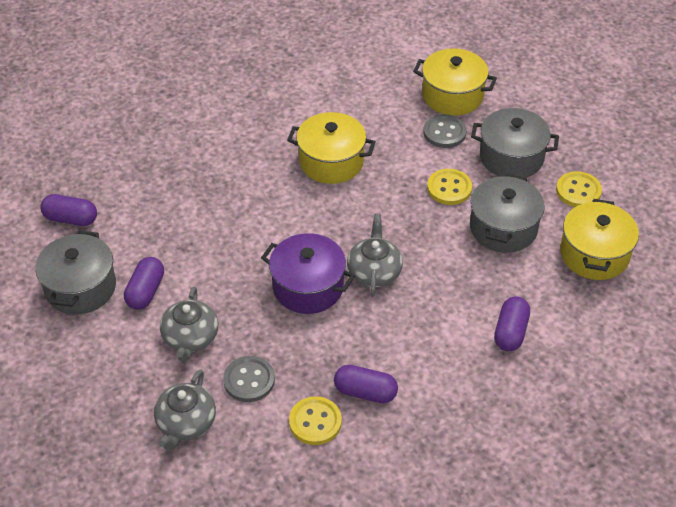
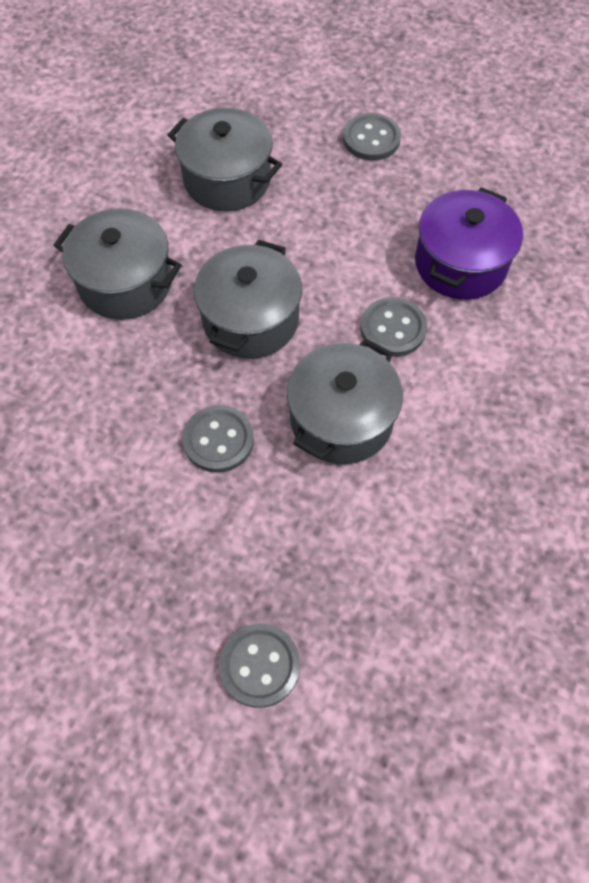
grey button: [223,356,275,402] [423,114,467,148] = 2 -> [182,405,254,473] [219,624,300,708] [343,113,401,161] [360,297,427,357] = 4
grey pot: [35,230,116,315] [470,174,545,253] [471,108,559,178] = 3 -> [54,208,181,320] [168,108,282,211] [194,240,302,359] [287,339,403,464] = 4
grey teapot: [154,369,216,450] [160,286,218,362] [347,214,403,297] = 3 -> none = 0
purple capsule: [40,194,97,226] [124,257,164,310] [334,365,398,403] [494,296,530,352] = 4 -> none = 0
yellow button: [289,396,342,445] [427,169,472,205] [556,171,602,207] = 3 -> none = 0
yellow pot: [287,112,376,184] [413,48,497,116] [560,199,639,280] = 3 -> none = 0

